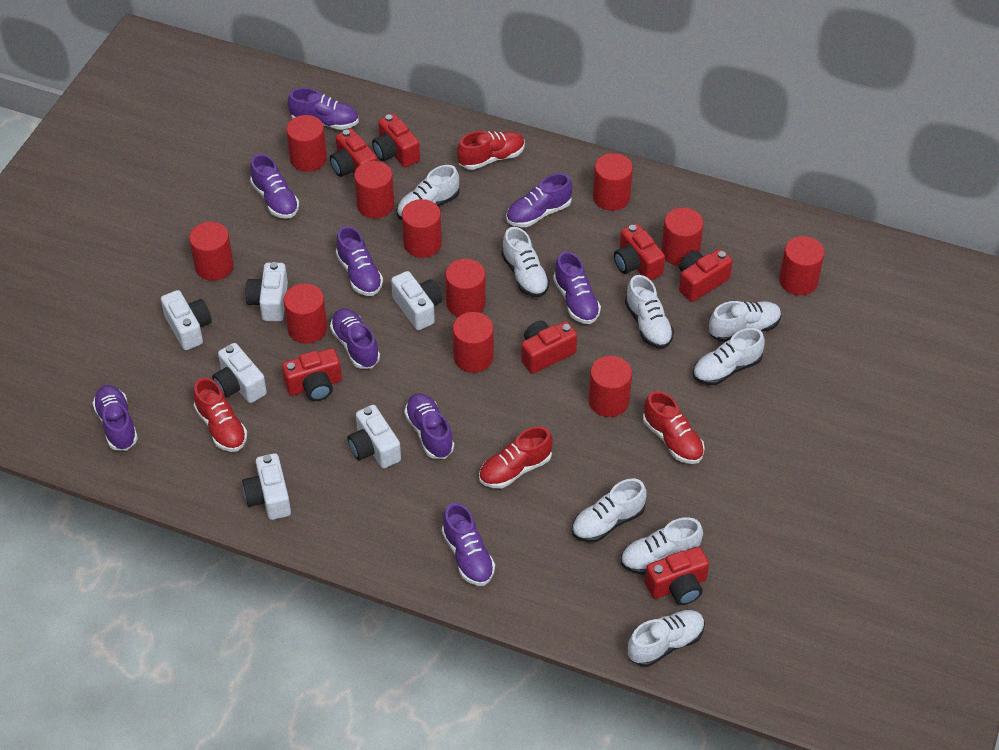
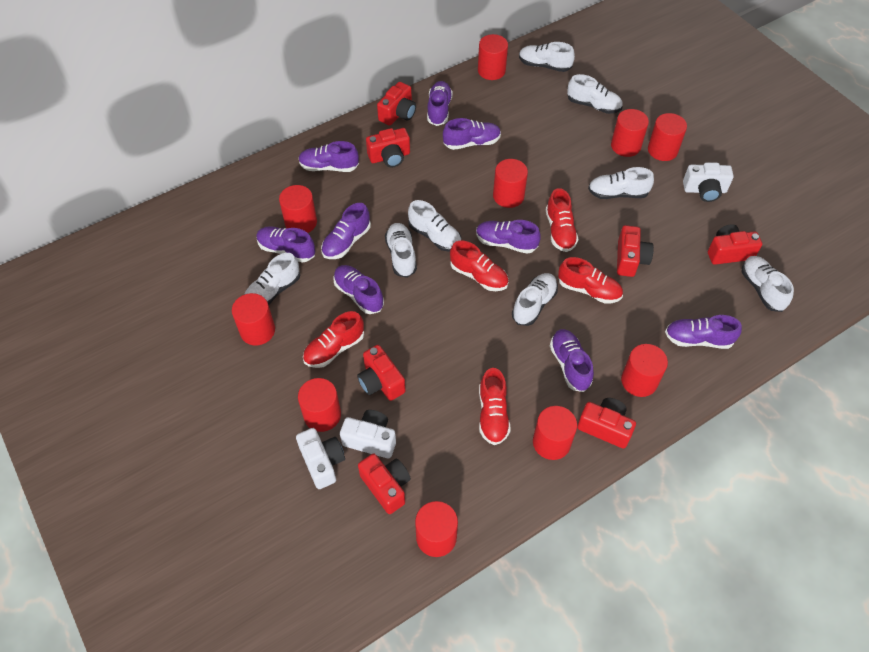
red cylinder: [189,222,234,281] [283,283,327,344] [286,115,327,172] [354,161,394,219] [402,199,442,258] [445,259,486,317] [453,312,494,373] [589,356,632,417] [593,153,633,211] [661,207,703,266] [779,236,824,295] = 11 -> [232,293,275,345] [279,185,317,233] [298,378,341,432] [415,501,458,557] [478,34,508,80] [493,159,528,208] [533,406,577,460] [611,109,649,157] [621,344,668,397] [648,113,687,161] = 10
red shoe: [193,378,247,452] [457,131,525,170] [479,426,553,488] [643,391,705,464] = 4 -> [303,311,364,368] [450,241,509,291] [479,368,511,445] [546,188,579,252] [558,257,623,304] = 5
white camera: [161,290,212,350] [212,343,267,403] [242,453,291,520] [245,262,288,321] [348,405,401,469] [391,271,442,330] = 6 -> [296,428,345,489] [340,410,396,459] [683,162,734,202] = 3

